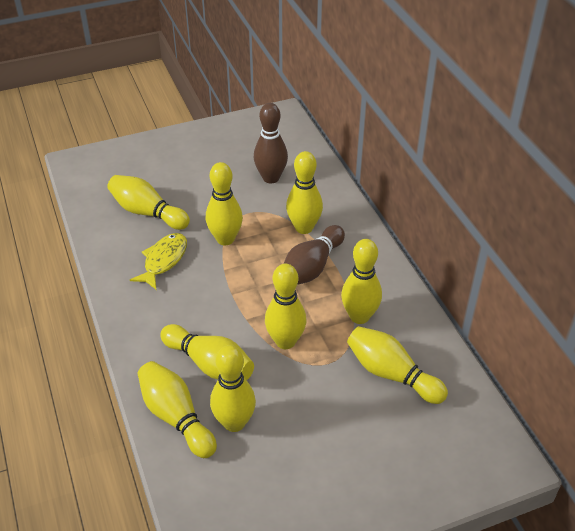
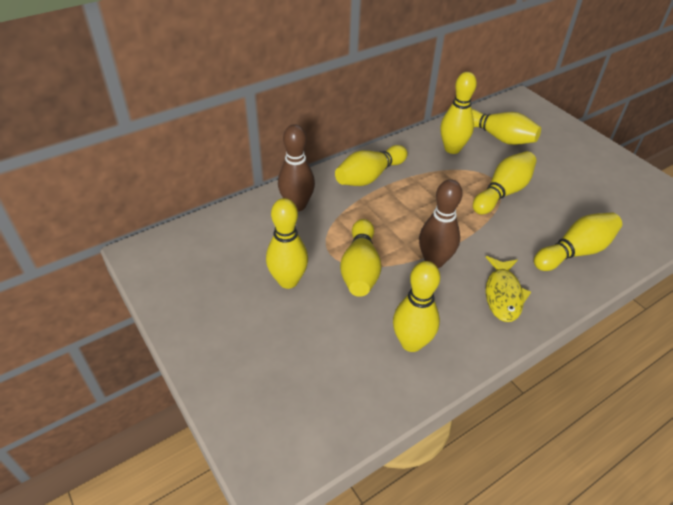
yellow bowling pin: [107,175,190,230] [138,361,217,458] [160,324,254,380] [206,162,243,245] [210,345,256,432] [265,264,306,349] [286,151,323,234] [341,239,382,324] [347,326,448,404] = 9 -> [266,198,308,289] [335,145,408,186] [340,219,382,297] [393,261,440,352] [440,72,477,154] [472,109,541,145] [473,151,537,214] [534,212,622,271] = 8

